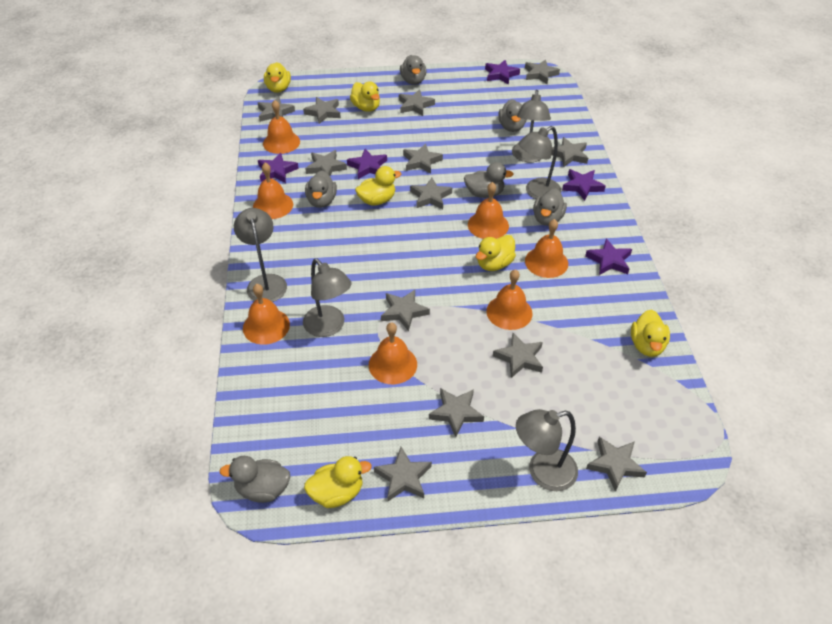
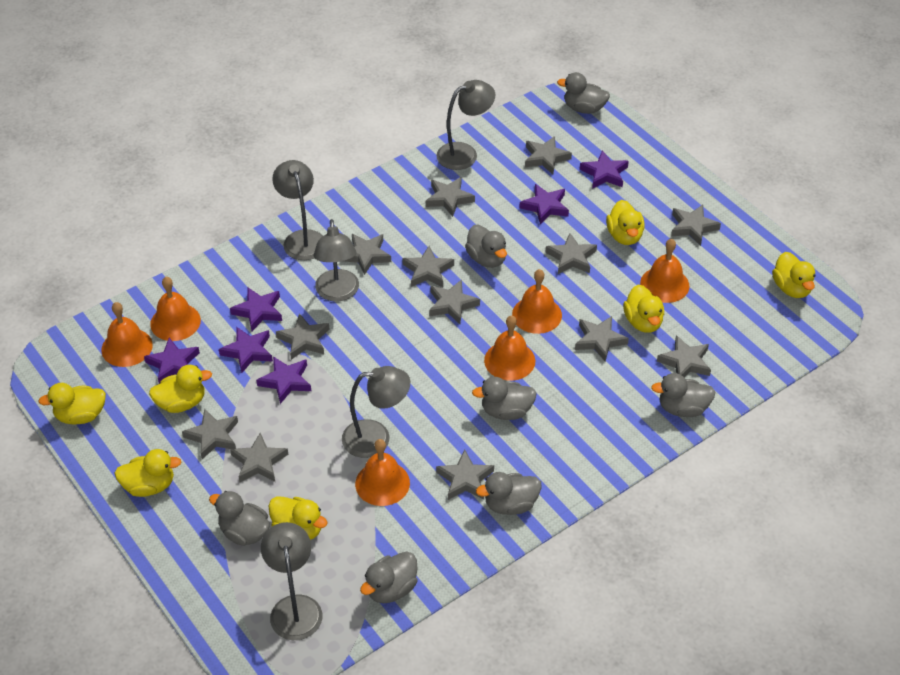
grey duck: [220,456,290,503] [305,171,337,208] [400,55,427,85] [464,162,513,198] [498,99,527,132] [533,188,567,226] = 6 -> [209,491,270,546] [360,551,418,603] [465,225,507,268] [472,377,537,420] [476,472,541,515] [557,72,610,114] [651,373,715,417] = 7
orange bell: [243,284,290,345] [253,163,293,219] [263,100,300,154] [369,322,417,384] [468,182,509,239] [486,269,533,330] [525,219,568,278] = 7 -> [101,302,153,367] [150,277,201,341] [355,439,410,506] [484,315,535,381] [512,269,562,334] [640,239,689,303] = 6
purple star: [258,153,299,183] [347,149,387,179] [485,60,520,85] [562,169,606,201] [585,239,632,275] = 5 -> [144,338,200,384] [219,327,273,373] [230,288,282,332] [256,356,311,404] [519,184,569,225] [580,150,629,189] = 6
yellow duck: [264,62,291,93] [304,456,372,508] [350,81,380,112] [355,166,402,206] [476,235,516,271] [631,310,670,357] = 6 -> [38,383,106,425] [114,449,182,497] [149,365,212,413] [268,496,328,540] [606,200,645,245] [623,285,664,333] [772,252,815,298] = 7

